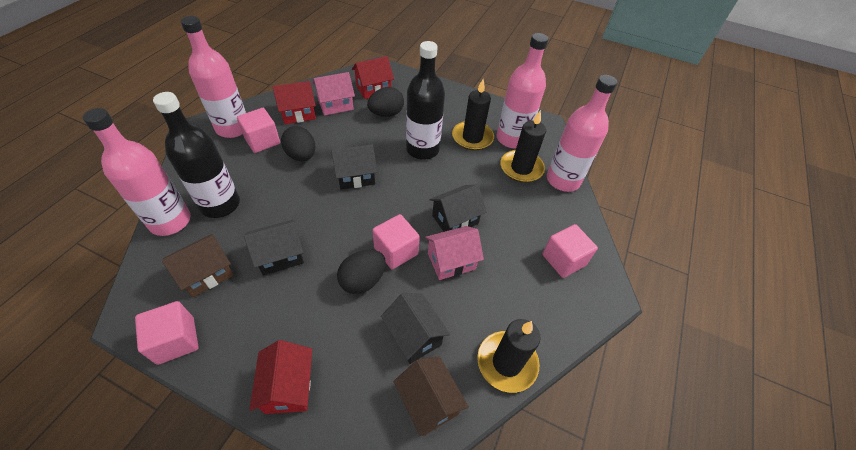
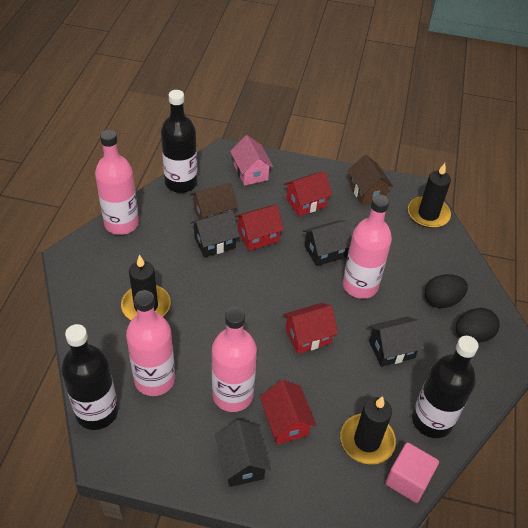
black bottle: [153,92,240,218] [406,41,445,160] = 2 -> [61,324,118,430] [161,90,198,193] [412,336,479,438] = 3
black egg: [281,126,315,161] [337,249,386,294] [367,87,404,117] = 3 -> [425,274,468,308] [456,308,500,342] = 2
pink cube: [135,301,199,365] [237,108,280,153] [372,214,420,269] [542,224,598,278] = 4 -> [385,442,439,503] = 1
pink house: [313,72,355,116] [425,226,484,280] = 2 -> [230,135,273,186] = 1
red house: [249,340,312,414] [273,81,316,124] [352,56,394,99] = 3 -> [235,205,284,251] [260,380,316,445] [283,303,338,354] [284,171,332,216] = 4

